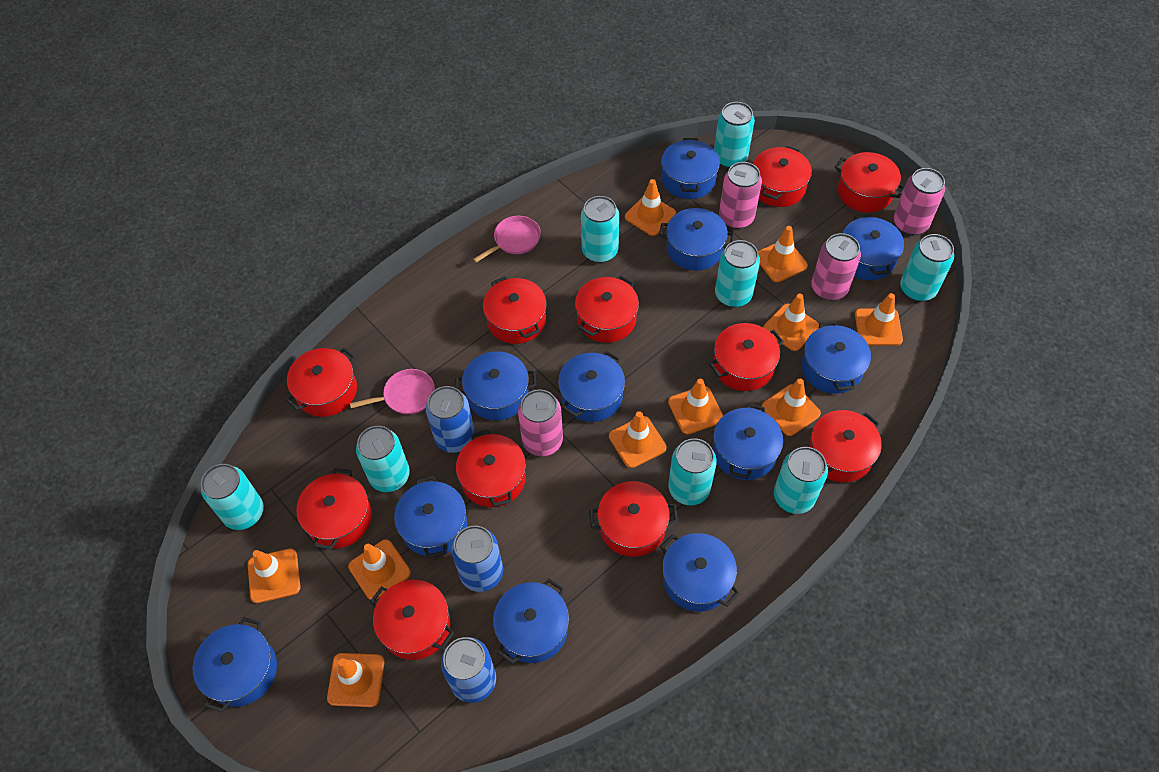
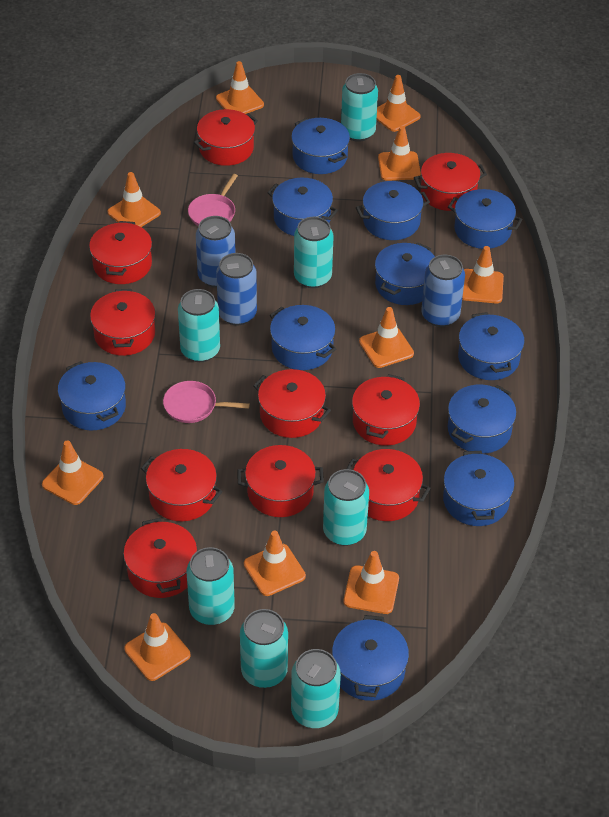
pink can: [518,389,563,456] [719,162,762,229] [811,233,861,301] [894,168,945,235] = 4 -> none = 0
red pot: [286,348,357,417] [296,468,372,549] [370,580,454,660] [456,430,526,507] [483,276,547,344] [575,276,639,343] [589,481,678,557] [709,323,784,391] [753,146,812,207] [809,410,882,483] [834,152,905,213] = 11 -> [89,221,152,284] [90,289,156,356] [123,518,197,598] [141,449,223,521] [194,109,258,166] [237,445,324,517] [253,369,331,438] [346,449,430,521] [352,374,420,446] [414,153,487,211] = 10
turquoise can: [201,464,264,530] [356,426,410,492] [581,196,619,263] [668,438,717,505] [714,102,755,168] [715,240,760,307] [774,447,828,514] [900,234,954,301] = 8 -> [178,289,220,362] [187,547,235,625] [240,609,288,688] [291,649,341,728] [294,217,334,288] [323,469,369,546] [341,73,378,142] = 7

